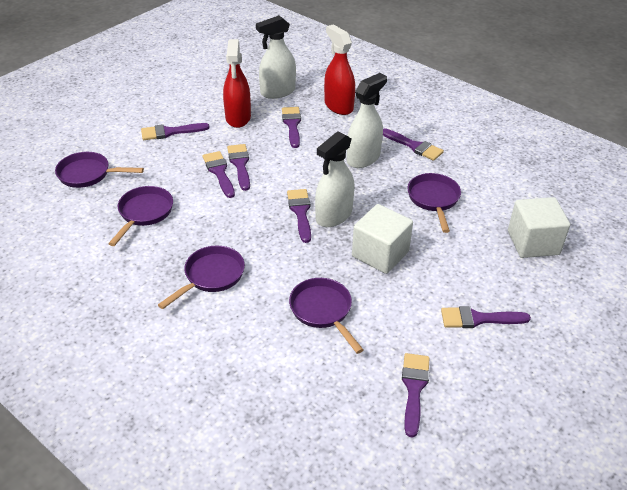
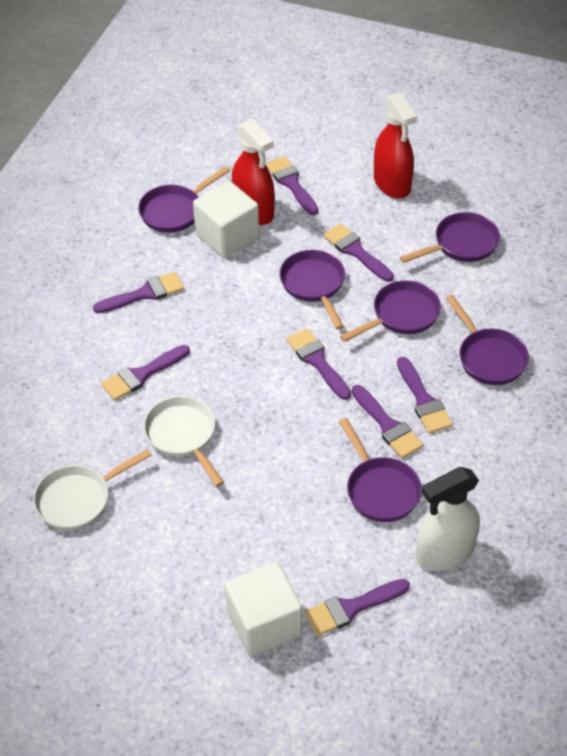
purple pan: [55,152,144,188] [108,186,173,246] [158,246,245,309] [289,278,364,354] [407,173,461,233] = 5 -> [138,166,231,233] [279,250,345,330] [339,418,422,522] [340,281,441,342] [400,212,500,263] [446,295,529,385] = 6
white pan: none = 0 -> [33,449,152,530] [143,396,224,487] = 2
white spray bottle: [256,15,296,99] [315,131,355,227] [347,73,387,168] = 3 -> [416,467,480,571] = 1

